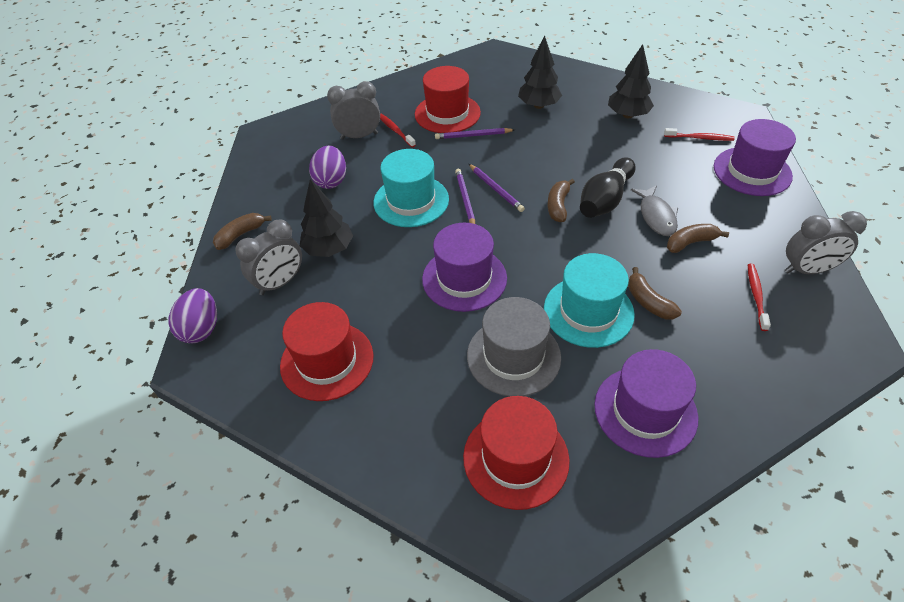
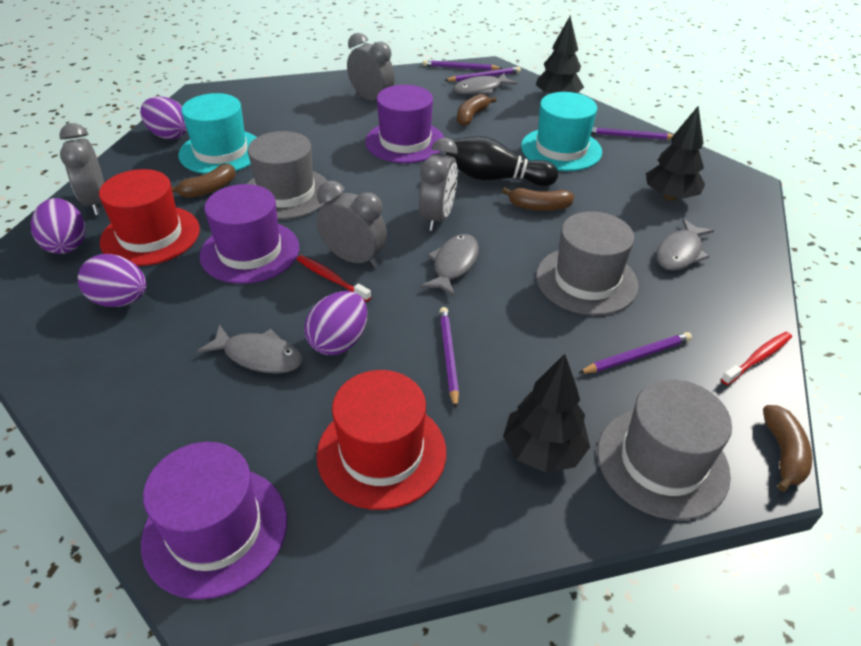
grey clock: [235,219,302,295] [327,81,380,140] [785,211,867,274] = 3 -> [59,123,104,215] [317,181,387,268] [347,33,395,100] [419,138,458,231] = 4
grey fish: [631,185,678,236] = 1 -> [197,325,303,374] [421,234,479,297] [453,73,517,95] [656,218,714,271] = 4
grey hat: [467,297,561,397] = 1 -> [247,131,327,220] [536,211,639,315] [597,379,732,520] = 3
purple egg: [168,288,217,343] [309,146,346,189] = 2 -> [31,198,85,254] [78,254,146,307] [140,97,187,139] [304,291,367,355] = 4
purple pencil: [435,128,515,139] [455,169,475,224] [469,164,525,212] = 3 -> [423,60,503,71] [439,307,459,408] [444,67,521,82] [579,332,692,373] [591,127,673,140] = 5
red hat: [280,302,374,401] [415,66,481,133] [463,396,570,510] = 3 -> [99,169,200,266] [317,370,446,510] = 2
red toothbrush: [380,113,416,148] [664,128,734,141] [748,264,771,331] = 3 -> [297,255,371,302] [721,332,792,385] = 2

